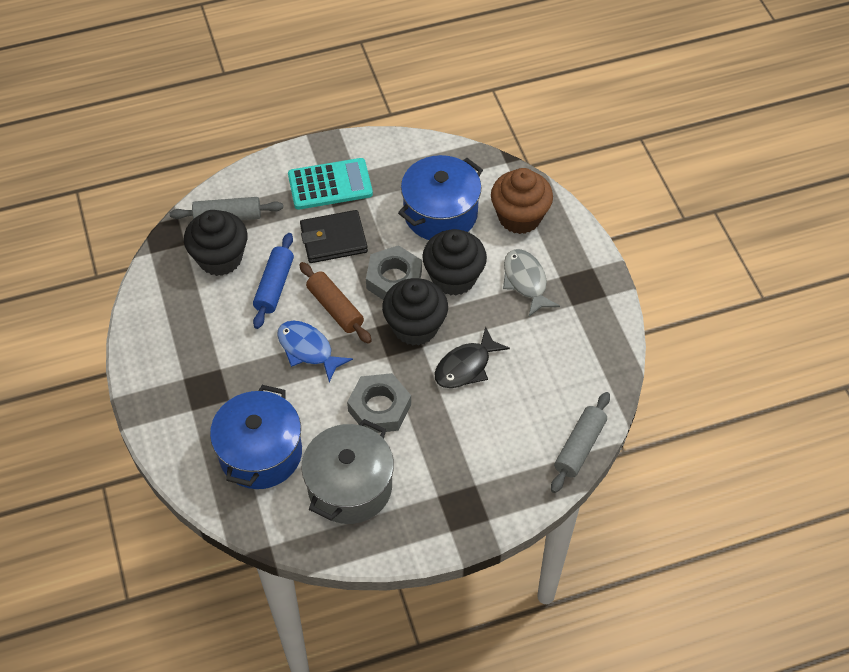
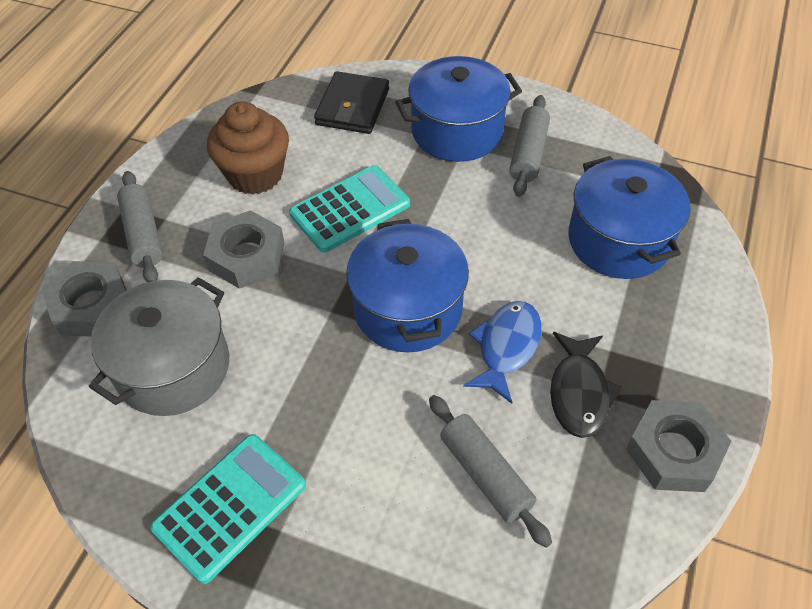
black cupcake: [184,210,248,276] [382,278,448,345] [422,229,487,296] = 3 -> none = 0
blue pot: [210,385,302,489] [398,155,483,240] = 2 -> [346,219,469,352] [396,56,522,162] [568,156,691,279] = 3
blue rolling pin: [253,233,294,329] = 1 -> none = 0
brown rolling pin: [299,262,372,343] = 1 -> none = 0
grey fish: [503,249,560,317] = 1 -> none = 0
grey nut: [347,373,411,433] [366,245,422,300] = 2 -> [41,261,127,337] [203,210,285,289] [626,400,731,492] = 3
grey rolling pin: [170,197,283,220] [551,392,610,493] = 2 -> [117,171,163,282] [429,395,552,548] [509,95,550,197] = 3
turquoise calculator: [288,158,373,209] = 1 -> [150,434,306,584] [289,165,410,253] = 2

